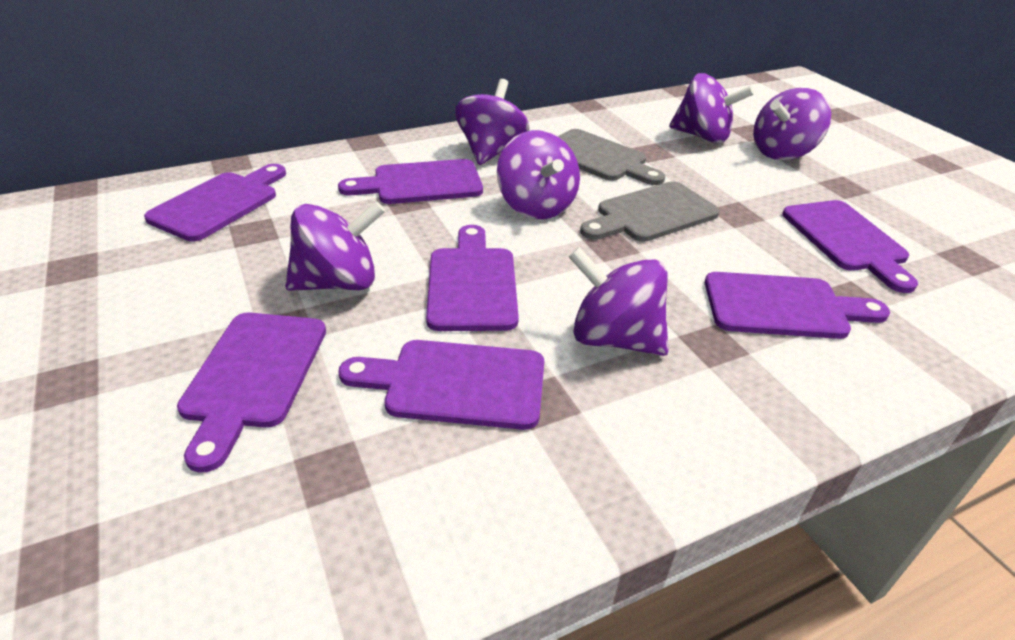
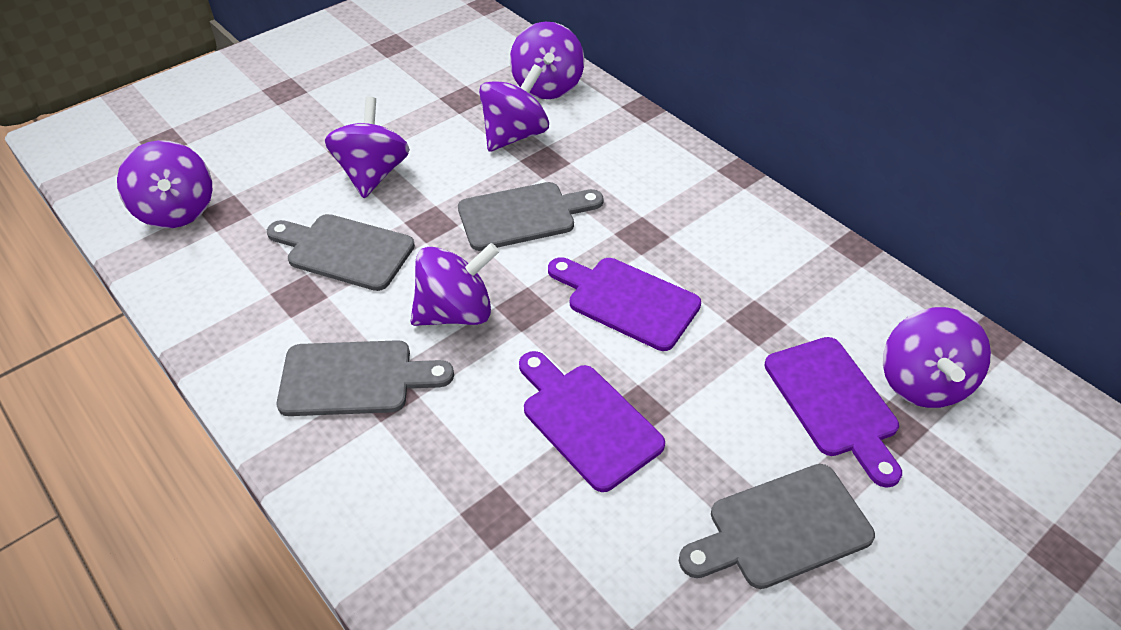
grey cutting board: [558,129,665,185] [580,181,720,242] = 2 -> [267,214,415,291] [277,340,454,416] [458,182,604,251] [679,464,875,589] = 4
purple cutting board: [144,164,286,241] [177,313,326,473] [338,159,483,204] [338,340,544,430] [426,225,519,331] [705,272,890,339] [782,200,918,293] = 7 -> [519,351,665,492] [548,257,701,351] [764,337,902,488] = 3

